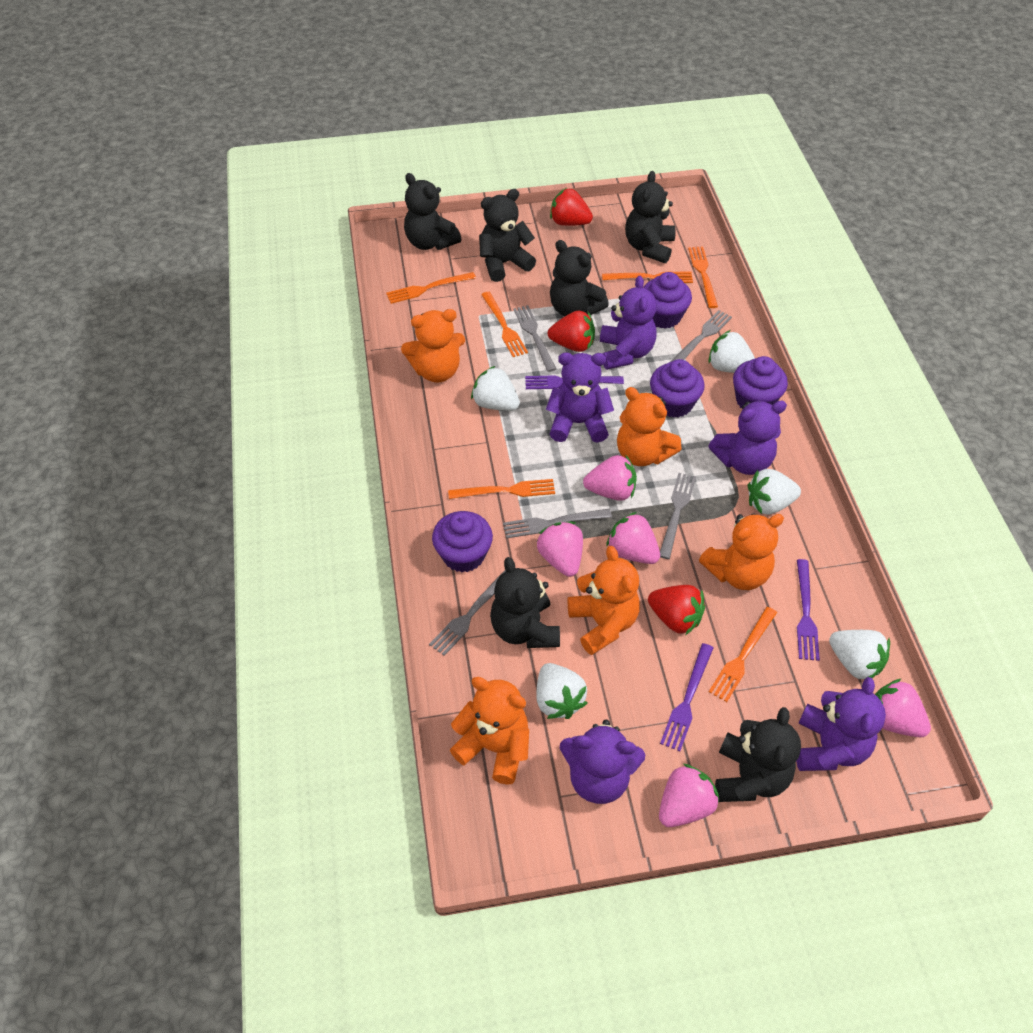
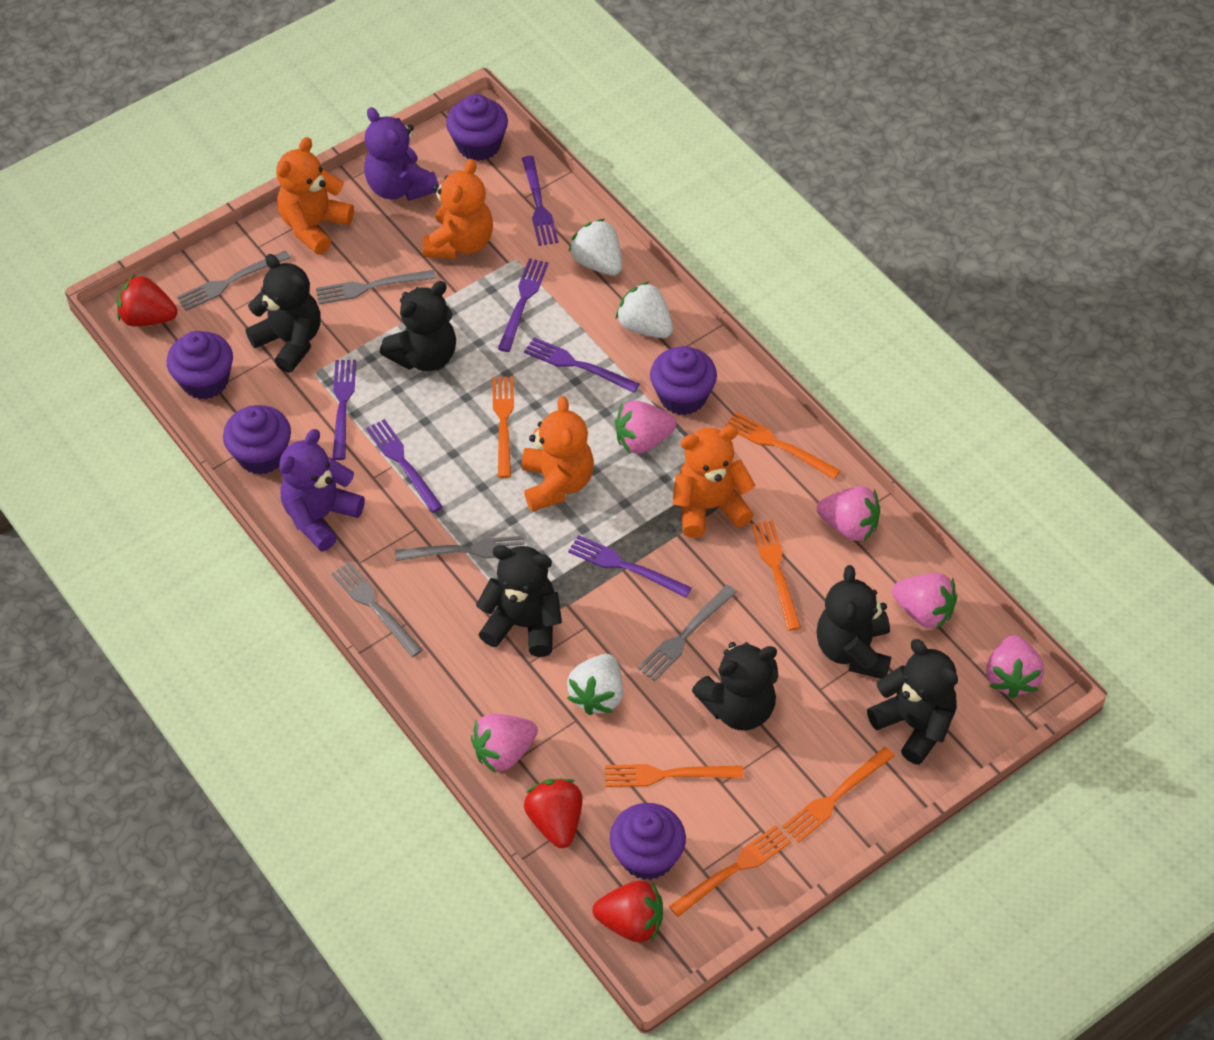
orange teddy bear: [401,309,465,383] [450,677,529,785] [568,546,640,655] [617,387,682,466] [699,513,784,590] = 5 -> [276,137,354,255] [423,159,493,259] [522,396,594,511] [673,426,756,538] = 4
purple cupcake: [432,511,493,572] [644,272,692,329] [650,359,705,418] [733,356,788,408] = 4 -> [167,331,233,399] [223,405,291,475] [446,94,508,161] [610,803,686,880] [650,346,717,415] = 5
purple fork: [525,375,624,389] [660,643,713,751] [797,559,820,661] = 3 -> [332,360,356,460] [366,419,443,513] [498,258,548,352] [522,156,558,246] [524,337,640,393] [568,535,692,598] = 6
purple teddy bear: [546,352,614,443] [559,720,645,804] [600,276,657,370] [708,401,787,475] [796,677,886,771] = 5 -> [279,429,365,551] [364,107,439,201] = 2
white strawberry: [471,366,520,411] [536,663,587,719] [708,330,755,373] [748,469,801,515] [829,630,890,679] = 5 -> [567,654,623,715] [569,219,622,275] [616,281,673,338] = 3

